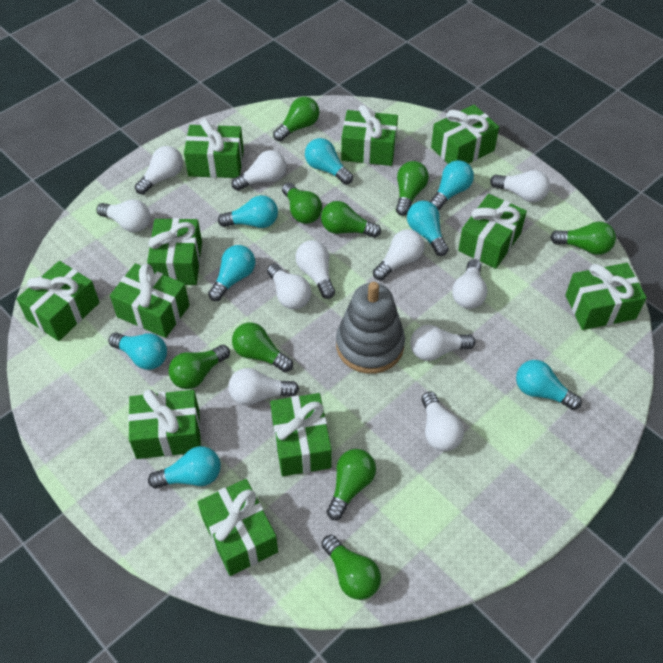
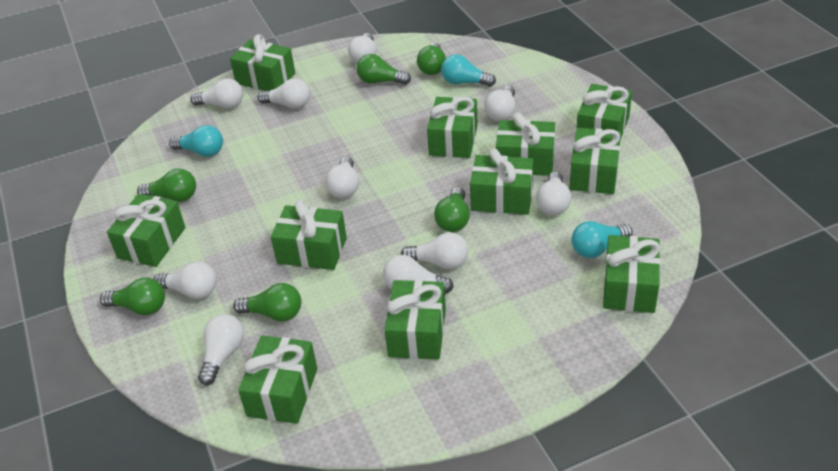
green light bulb: [169,345,230,389] [232,323,293,372] [273,97,319,142] [282,182,322,224] [321,201,381,238] [321,535,381,600] [327,449,376,520] [396,161,429,216] [550,222,616,255] = 9 -> [100,278,165,315] [137,169,196,202] [233,283,301,322] [356,54,411,85] [417,42,446,75] [434,187,470,232] = 6
grey stacking toy: [336,282,405,374] = 1 -> none = 0
turquoise light bulb: [109,333,167,370] [148,446,221,489] [208,245,255,301] [218,195,278,228] [305,138,353,185] [407,201,449,256] [430,160,474,210] [516,360,582,410] = 8 -> [169,125,223,157] [441,54,496,87] [571,221,633,258] = 3
white light bulb: [97,199,150,232] [135,146,183,194] [228,368,299,405] [231,150,287,191] [267,264,311,309] [295,240,335,299] [373,229,424,280] [410,325,475,361] [421,392,464,451] [452,259,487,309] [490,170,550,202] = 11 -> [153,262,217,299] [190,78,243,109] [198,314,244,385] [257,78,310,109] [325,157,359,198] [348,33,377,64] [383,255,454,294] [401,232,468,269] [484,85,515,121] [536,171,571,215] = 10

